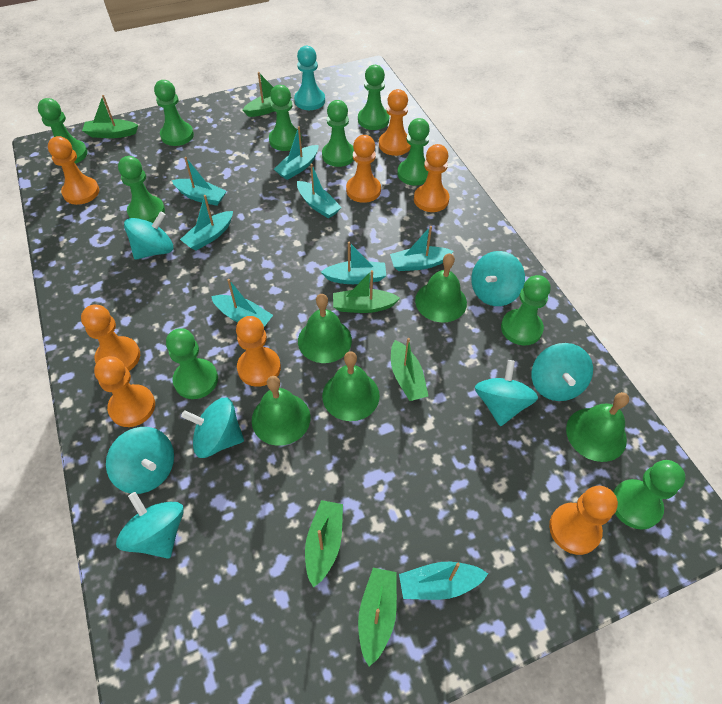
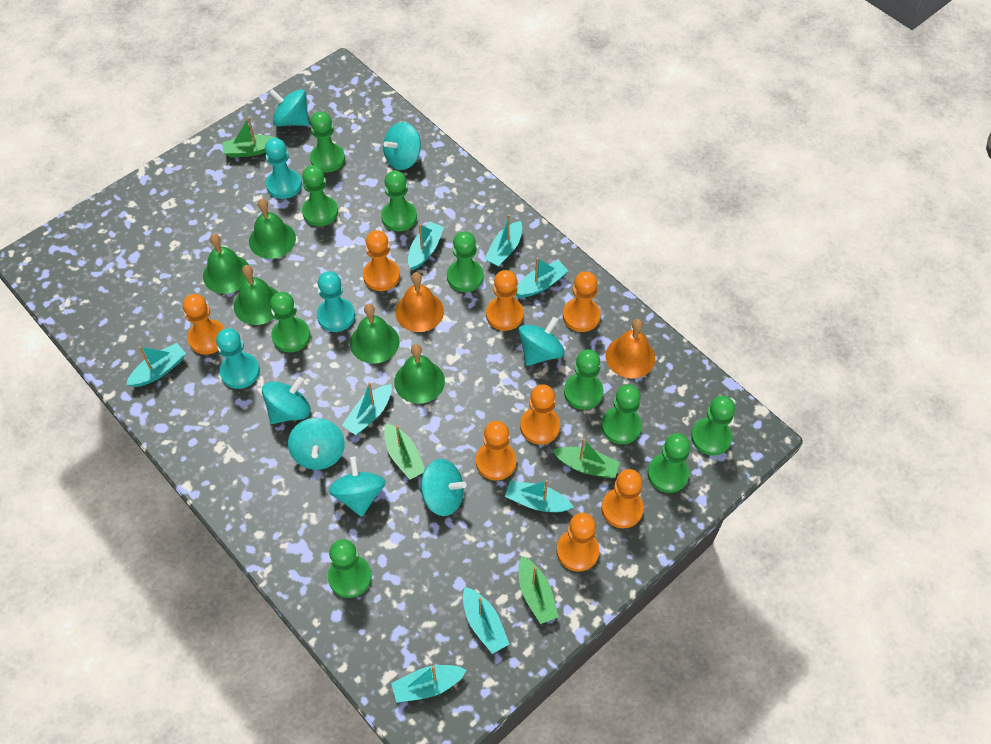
green boat: [82,95,138,138] [243,72,292,117] [305,500,343,588] [333,270,400,313] [358,568,397,666] [391,338,428,401] = 6 -> [222,117,276,158] [384,423,425,480] [518,556,558,624] [552,439,620,478] = 4
orange bell: none = 0 -> [395,272,444,332] [606,319,655,379] = 2
turquoise pawn: [294,46,325,110] = 1 -> [216,328,260,389] [265,138,302,199] [317,271,355,332] = 3

